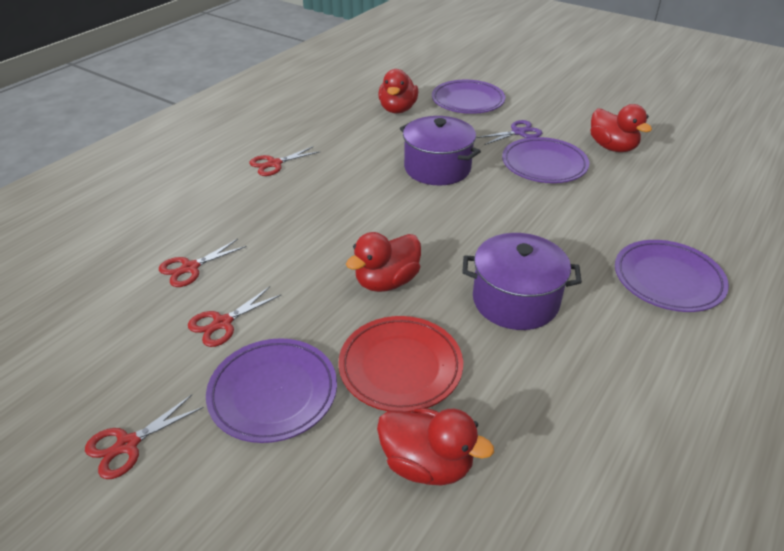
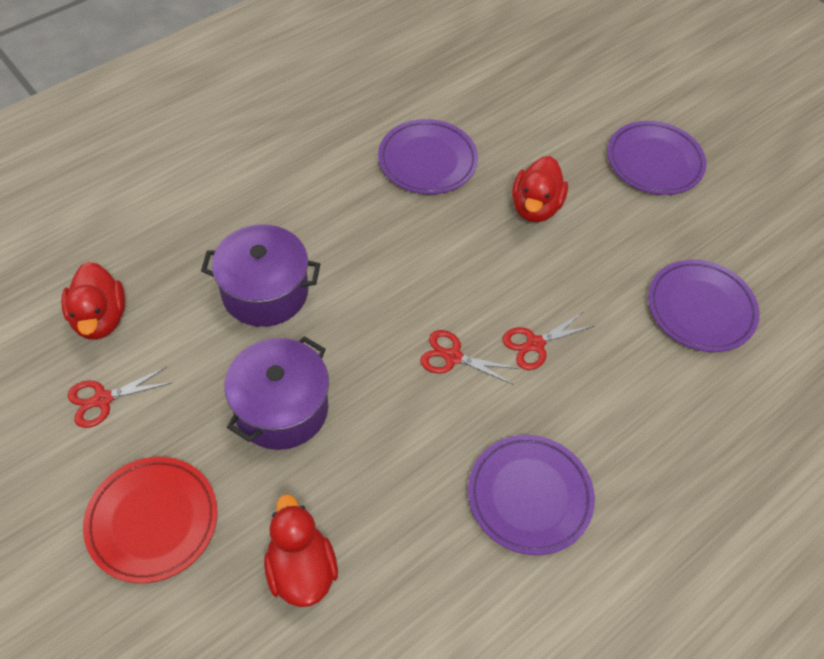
purple scissors: [477,120,542,145] = 1 -> none = 0
red duck: [346,232,421,292] [377,408,494,485] [378,69,418,114] [590,104,652,152] = 4 -> [61,262,125,340] [264,494,338,607] [512,156,568,222] = 3
red scissors: [85,395,204,479] [159,239,247,287] [188,286,281,347] [249,146,320,176] = 4 -> [68,367,171,428] [420,330,519,384] [502,312,594,370] = 3

